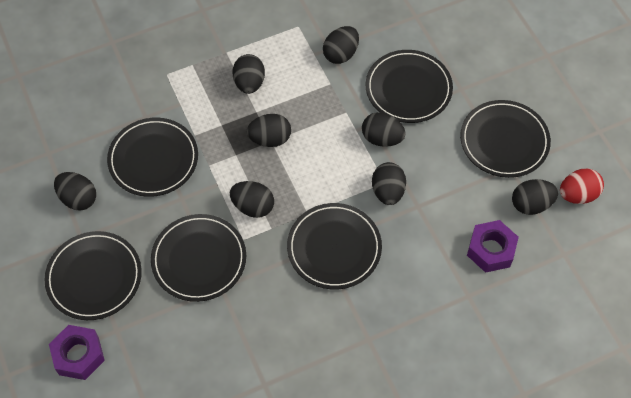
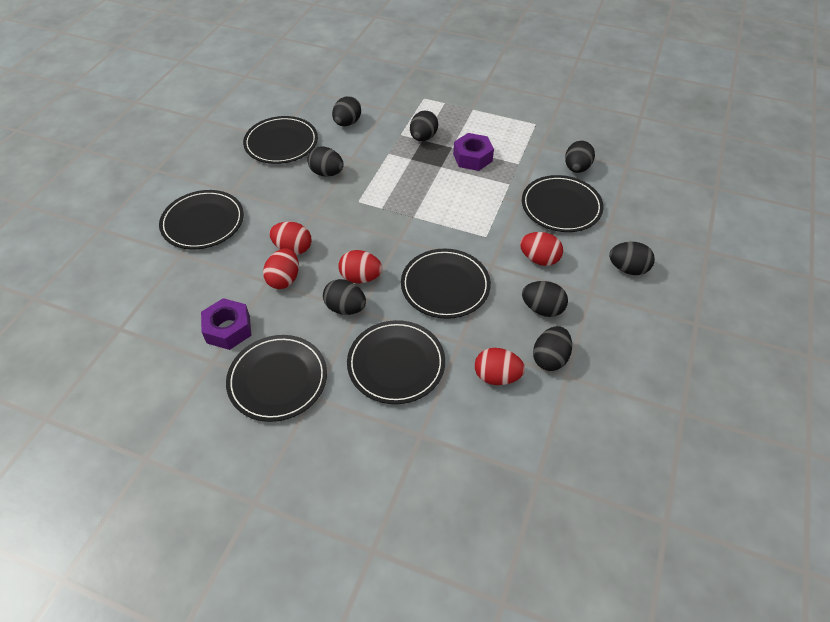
red egg: [560,169,604,204] = 1 -> [263,248,299,289] [269,222,311,255] [338,250,382,283] [475,348,525,385] [520,232,563,266] = 5

